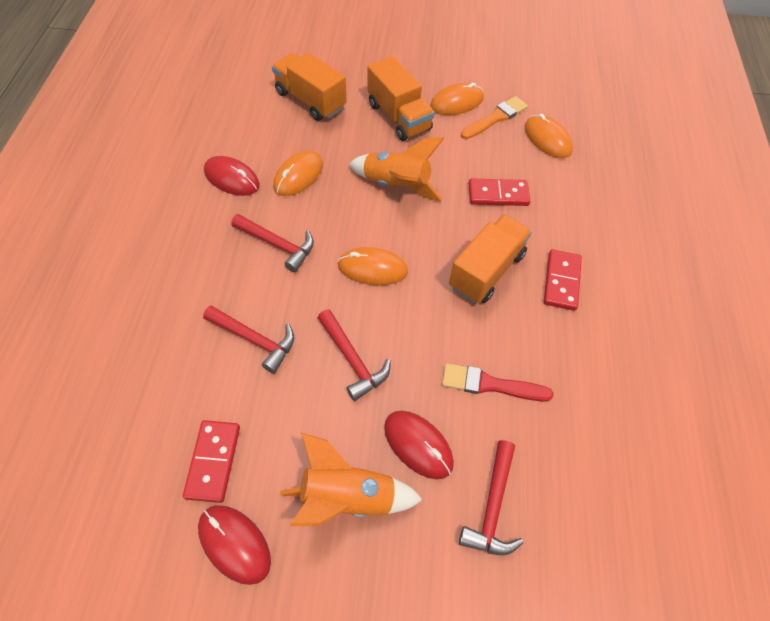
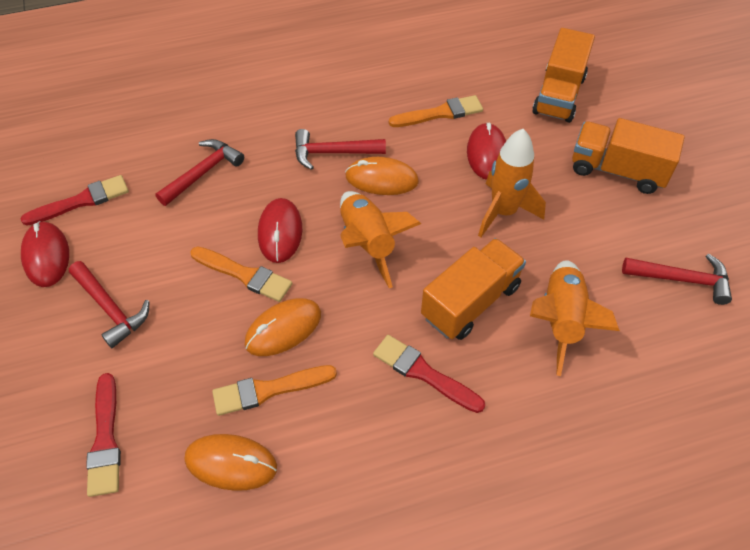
orange brush: [461,96,528,139] = 1 -> [190,246,292,302] [212,365,337,416] [389,95,483,127] = 3
orange mouse: [273,150,323,196] [338,247,408,286] [430,83,484,115] [525,114,573,158] = 4 -> [185,434,277,491] [245,298,321,356] [345,157,419,195] = 3
orange rocket: [280,433,423,526] [348,137,444,202] = 2 -> [340,191,421,288] [478,129,546,237] [530,260,620,376] = 3
red brush: [442,363,553,402] = 1 -> [20,175,129,226] [86,373,121,497] [373,335,485,413] = 3
red domino: [183,420,240,503] [469,178,530,206] [544,249,582,311] = 3 -> none = 0

